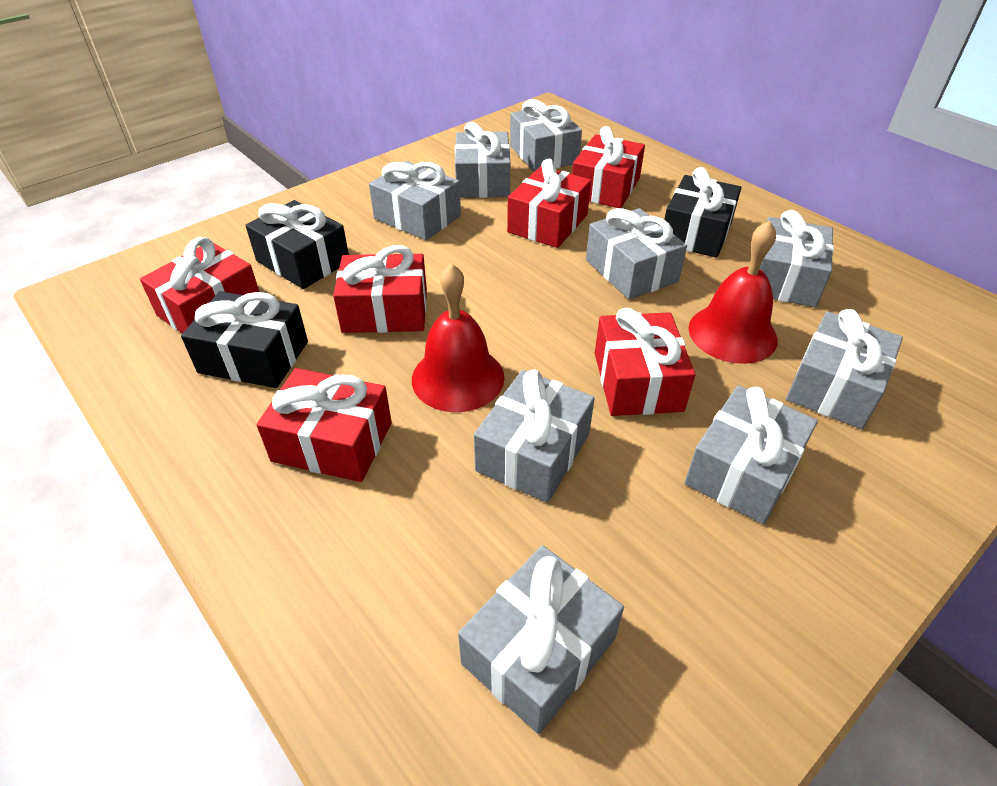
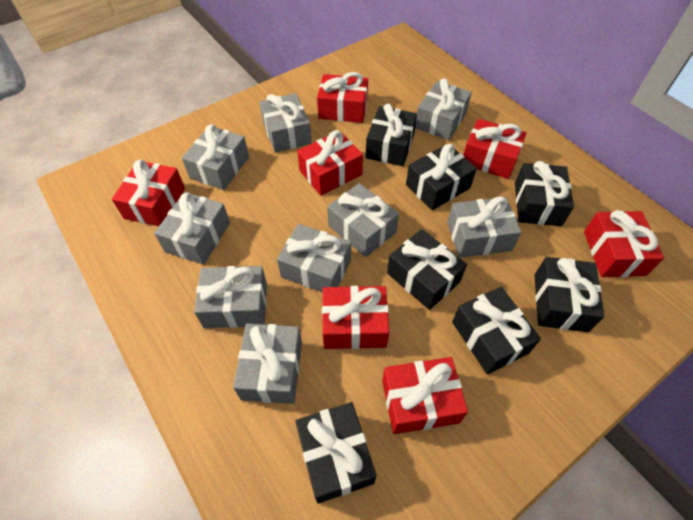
black gift: [181,291,308,388] [245,200,349,289] [664,167,741,258] = 3 -> [295,402,376,503] [366,104,417,166] [387,229,467,310] [406,144,477,210] [452,287,541,374] [515,161,574,226] [535,257,604,332] = 7
red bell: [412,263,504,412] [688,220,778,364] = 2 -> none = 0
red gift: [140,237,259,333] [256,368,392,482] [333,245,427,333] [507,159,591,248] [572,126,645,208] [595,308,695,416] = 6 -> [112,159,185,226] [297,130,363,196] [317,72,368,123] [322,286,389,349] [382,357,468,434] [463,119,526,179] [584,210,664,277] = 7

